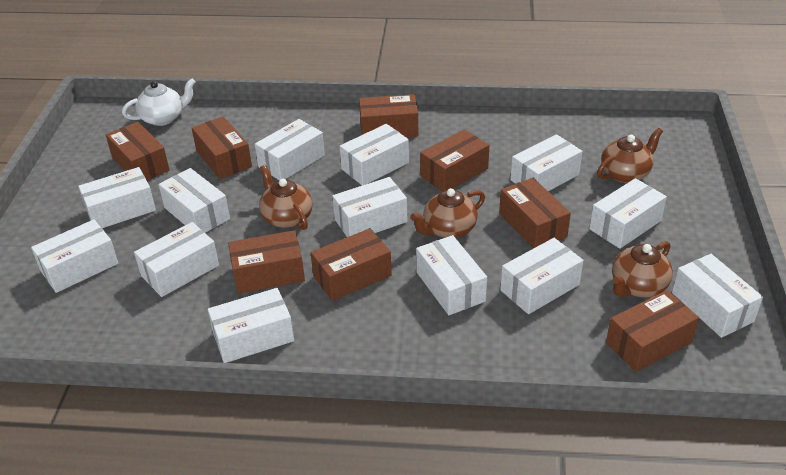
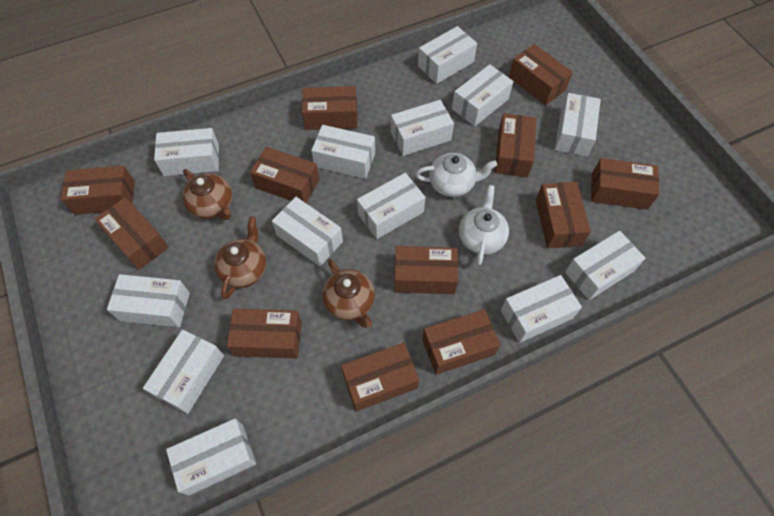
brown box: [106,122,170,180] [192,116,252,179] [228,230,305,294] [311,228,392,301] [359,94,418,137] [420,129,489,191] [499,178,571,249] [606,290,699,372] = 8 -> [61,165,135,215] [94,197,169,270] [227,309,302,359] [250,146,319,203] [302,86,358,130] [341,343,419,411] [394,246,458,294] [422,309,501,375] [495,114,537,177] [509,44,573,105] [536,182,591,248] [591,158,660,210] = 12
brown teapot: [259,165,313,230] [410,188,485,238] [597,128,663,183] [612,241,673,297] = 4 -> [182,169,232,220] [214,216,267,299] [322,259,375,328] = 3
white teapot: [122,79,195,126] = 1 -> [415,153,497,197] [459,185,509,266] = 2

